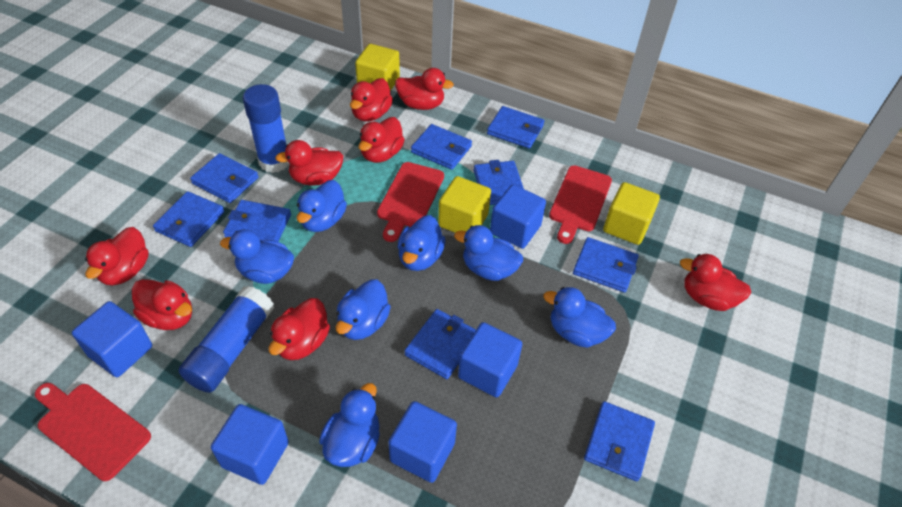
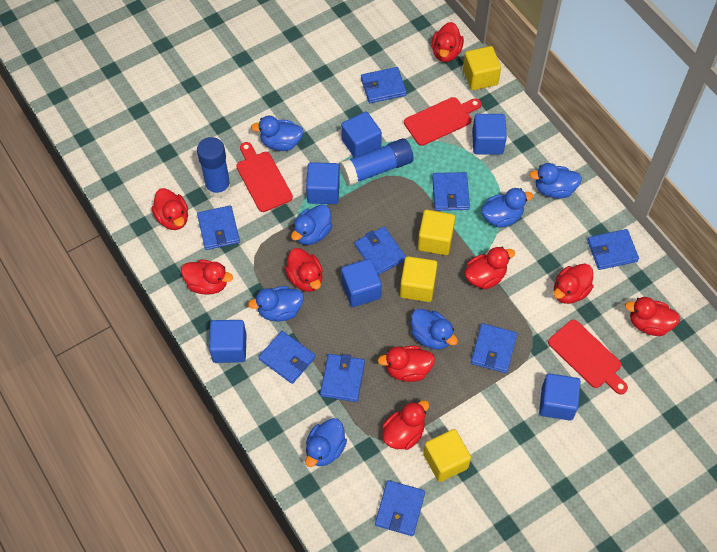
blue cube: [72,301,152,377] [211,404,289,485] [389,401,457,483] [458,322,522,398] [490,185,546,249] = 5 -> [209,320,247,363] [306,162,340,204] [341,112,382,157] [341,259,382,307] [472,114,507,155] [539,373,581,421] = 6
red duck: [85,227,149,285] [132,279,192,330] [269,298,330,360] [275,140,343,186] [350,78,393,122] [358,117,405,163] [395,68,454,110] [680,254,751,311] = 8 -> [152,188,188,230] [181,259,233,294] [285,248,323,292] [377,346,435,382] [382,400,429,450] [431,22,464,62] [465,247,515,289] [553,264,594,304] [625,297,680,336] = 9
yellow cube: [355,44,400,91] [438,176,491,233] [603,182,660,245] = 3 -> [400,256,437,302] [418,210,455,255] [423,429,471,482] [463,46,501,90] = 4

